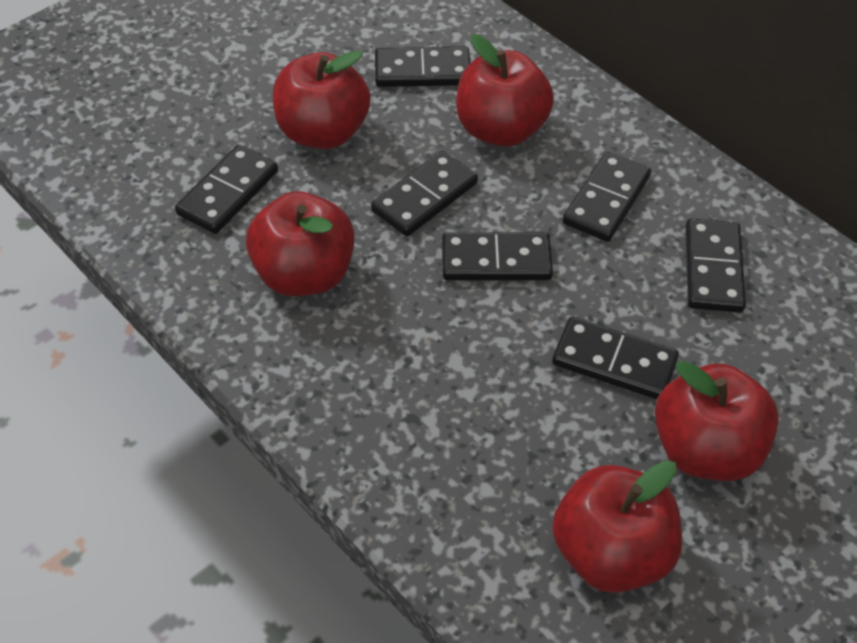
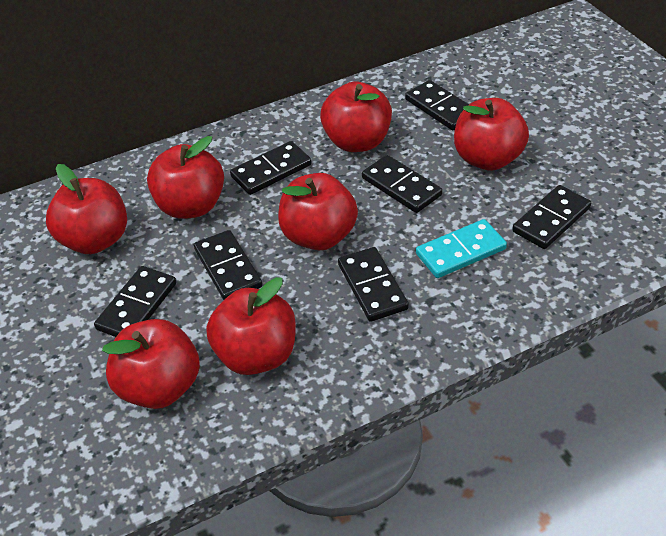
red apple: [246,191,354,296] [273,51,370,149] [456,34,554,147] [552,460,682,593] [655,361,779,481] = 5 -> [46,164,127,254] [102,319,200,409] [147,136,224,219] [206,277,296,375] [278,173,358,250] [320,82,392,152] [454,98,529,171] = 7
turquoise domino: none = 0 -> [416,219,507,278] = 1

